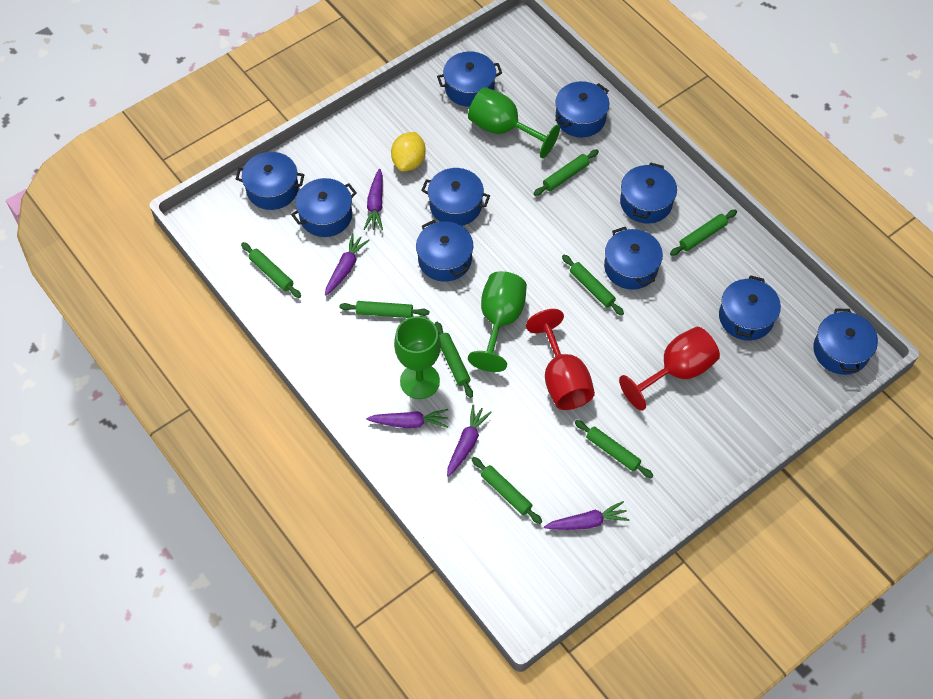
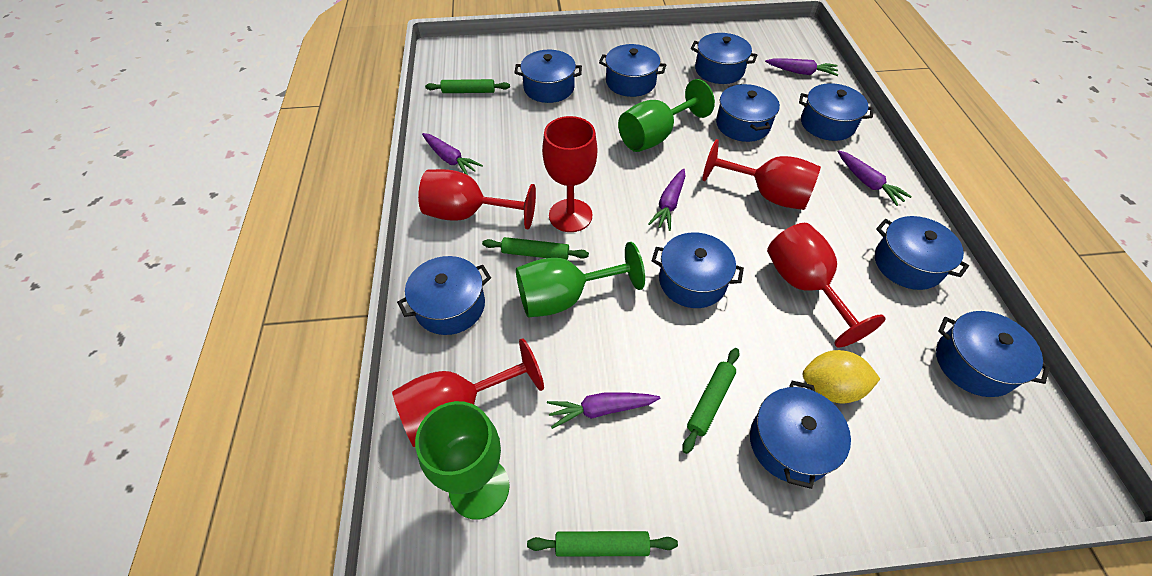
green rolling pin: [241,242,301,298] [339,301,429,318] [435,322,473,398] [472,457,542,524] [534,149,599,196] [562,255,624,316] [575,420,653,478] [670,210,737,256] = 8 -> [425,79,510,93] [482,237,589,260] [527,531,678,557] [682,348,740,454] = 4
red goblet: [526,309,595,410] [619,327,720,411] = 2 -> [392,338,544,447] [418,169,536,229] [542,116,597,232] [703,139,821,210] [767,223,886,348] = 5

